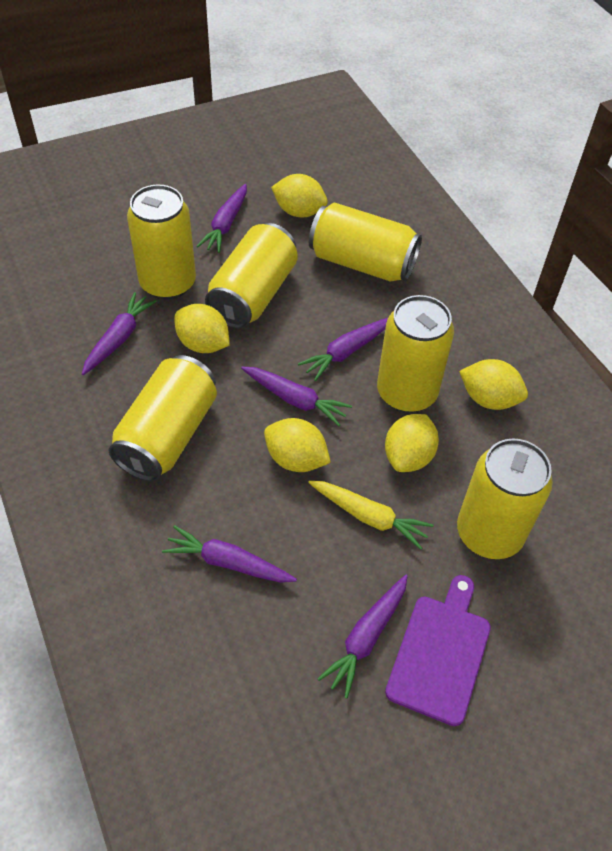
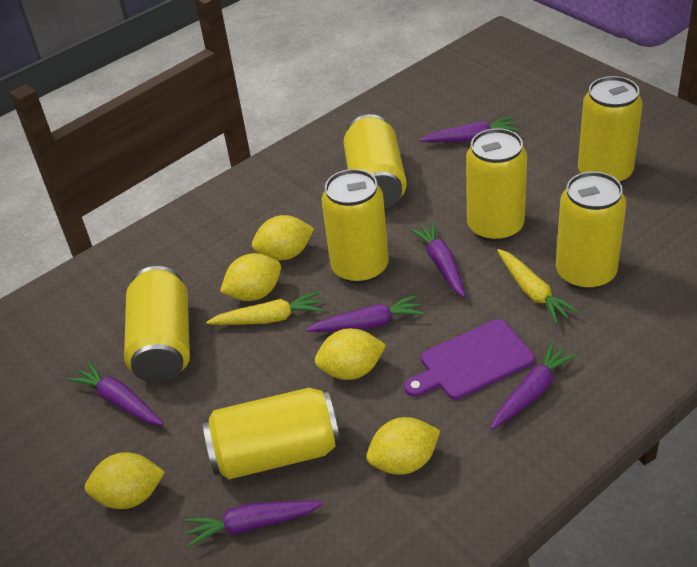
yellow can: [109,355,217,481] [127,184,196,300] [205,223,298,329] [309,203,422,282] [377,295,454,413] [457,438,553,559] = 6 -> [124,266,190,383] [203,388,341,480] [322,169,389,284] [343,114,407,209] [466,128,527,242] [556,171,626,290] [578,76,643,183] = 7
yellow carrot: [308,481,433,550] = 1 -> [206,292,323,325] [497,249,579,324] = 2

